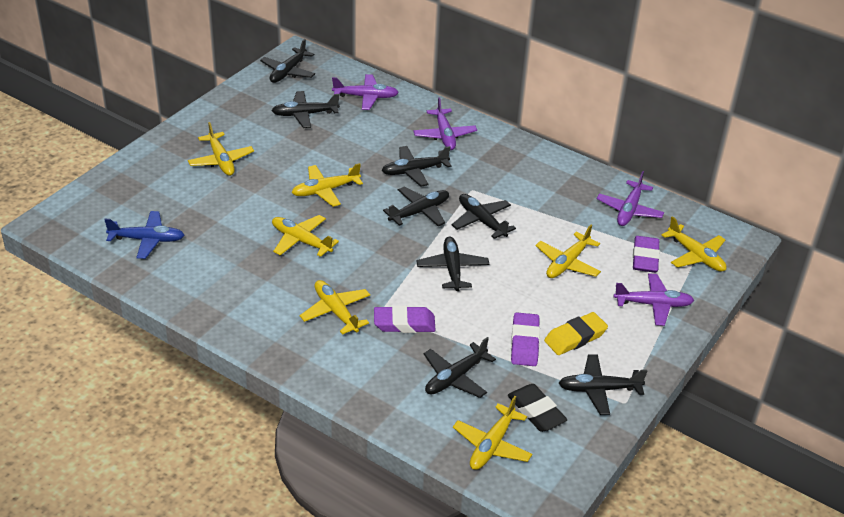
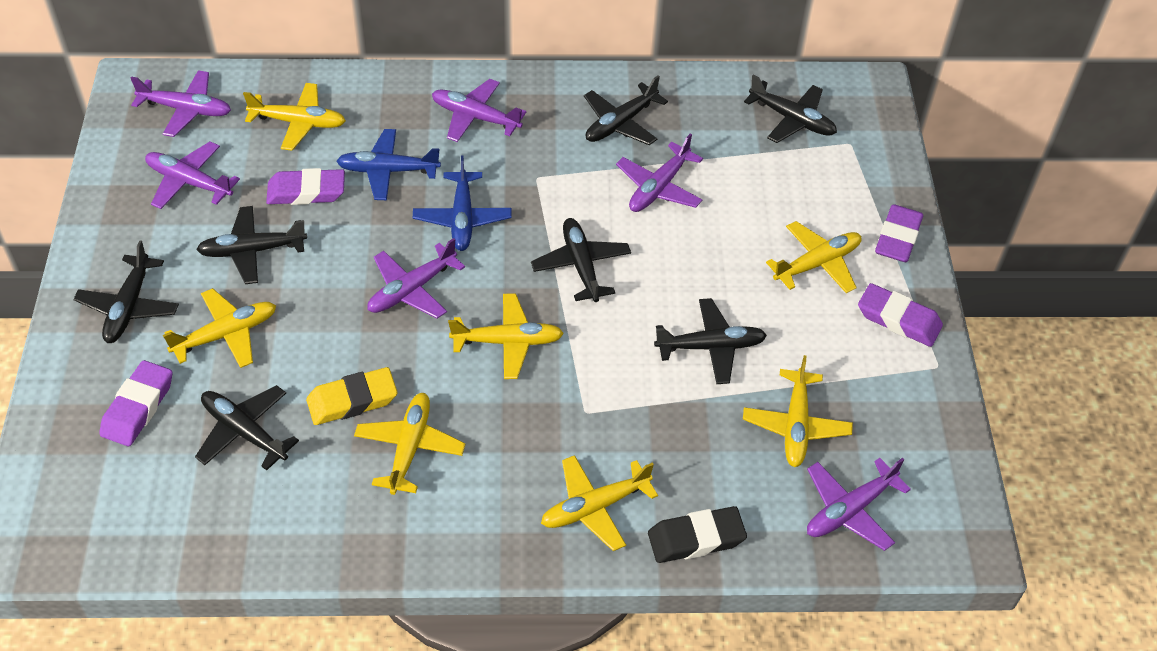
black plane: [260,39,315,83] [271,91,340,128] [382,146,451,187] [383,186,449,226] [416,237,489,291] [424,337,496,398] [452,194,516,239] [558,355,647,415] = 8 -> [73,240,179,343] [195,385,299,471] [196,206,307,284] [531,218,631,302] [584,75,668,145] [654,298,767,384] [744,74,837,143] = 7
blue plane: [104,211,184,259] = 1 -> [336,129,441,200] [413,155,512,251] = 2
purple eraser: [374,305,436,333] [511,313,540,366] [633,236,660,273] = 3 -> [99,360,173,446] [266,168,345,205] [858,283,943,347] [875,204,923,262] = 4
purple plane: [332,74,399,110] [413,97,477,150] [596,171,664,226] [614,273,694,326] = 4 -> [131,70,231,137] [145,142,240,209] [368,238,465,319] [432,79,526,142] [616,133,703,212] [807,458,911,551] = 6

